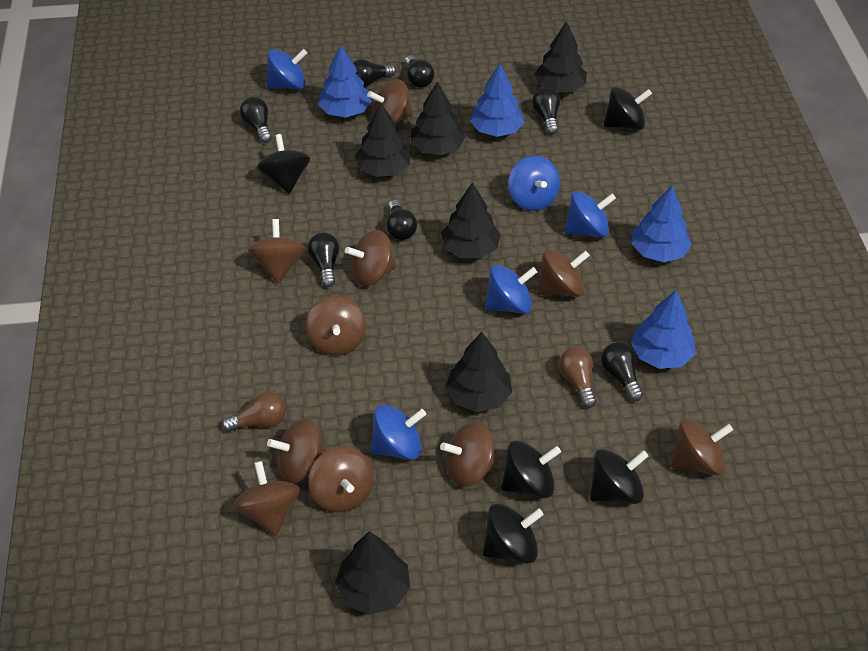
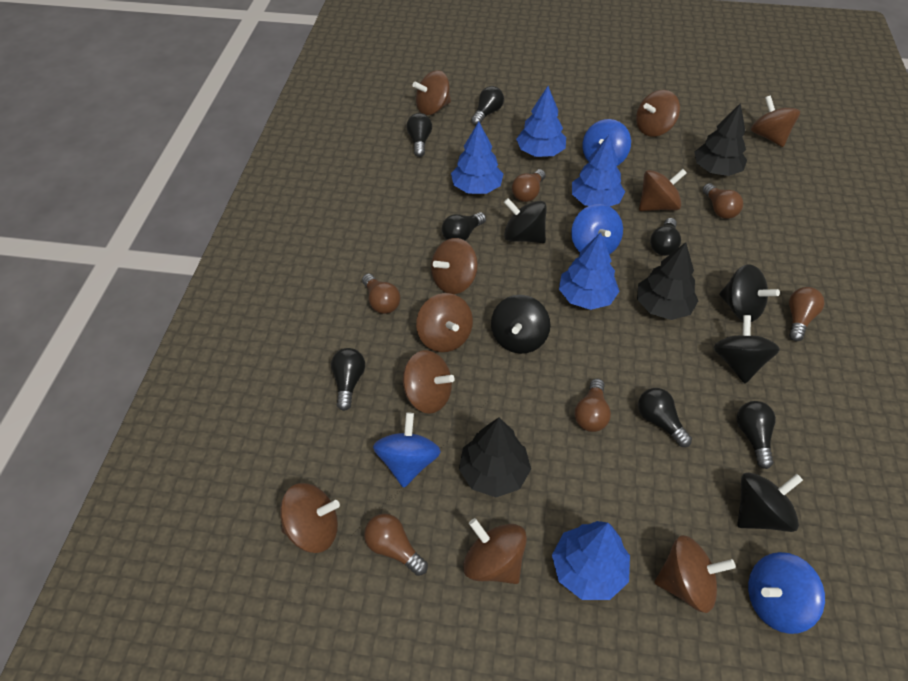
black tree: [335,531,410,615] [355,103,411,177] [410,81,465,155] [441,182,501,258] [446,332,512,412] [534,21,587,92] = 6 -> [459,417,531,497] [637,242,698,320] [694,103,747,176] = 3
blue spinning top: [266,49,307,90] [370,404,426,460] [485,265,537,314] [508,156,560,211] [564,191,616,238] = 5 -> [373,413,441,488] [571,204,623,254] [582,119,631,166] [748,552,825,634] = 4
blue tree: [318,45,372,118] [470,64,524,137] [631,185,692,262] [631,290,696,369] = 4 -> [451,121,504,194] [516,86,566,157] [552,521,630,600] [559,232,620,310] [572,135,625,207] = 5
brown light bulb: [222,392,286,432] [559,347,596,408] = 2 -> [362,274,400,314] [364,514,428,576] [512,169,545,202] [574,379,611,432] [702,183,743,219] [789,287,824,341] = 6

